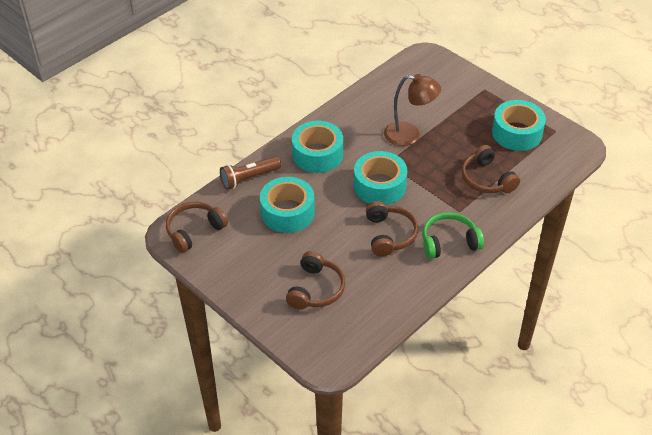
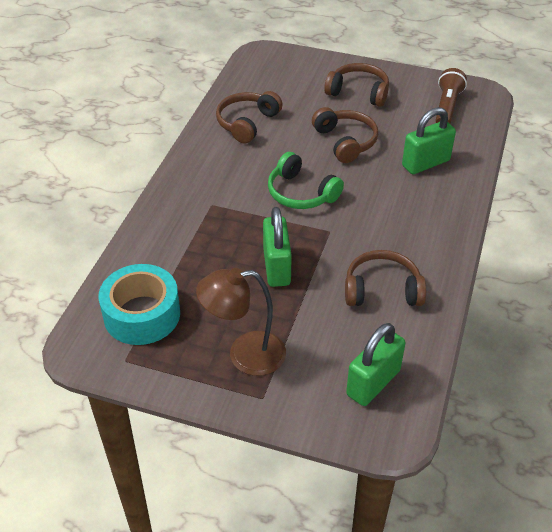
green padlock: none = 0 -> [263,207,292,287] [346,323,405,406] [402,107,456,174] = 3
turquoise tape: [260,177,315,233] [292,121,343,173] [354,151,407,205] [492,100,546,151] = 4 -> [98,264,180,345] = 1

